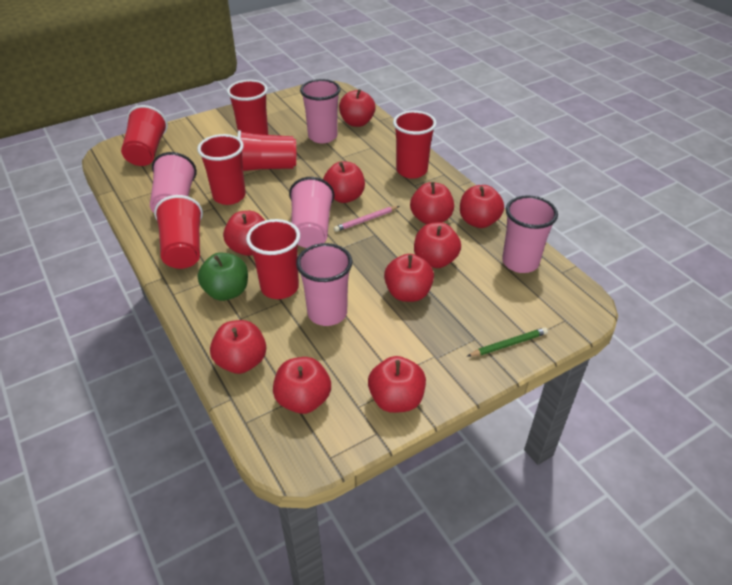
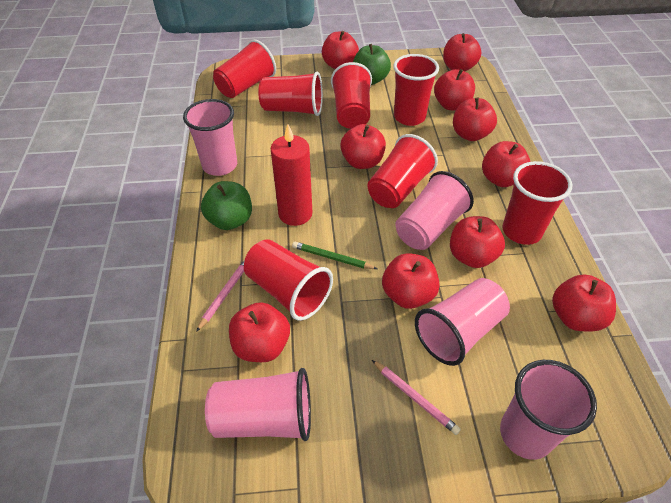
green apple: [198,253,248,301] = 1 -> [201,181,252,230] [353,44,391,85] = 2
pink pencil: [334,206,399,232] = 1 -> [196,259,245,332] [372,360,461,435] = 2
red candle: none = 0 -> [271,124,312,226] = 1

